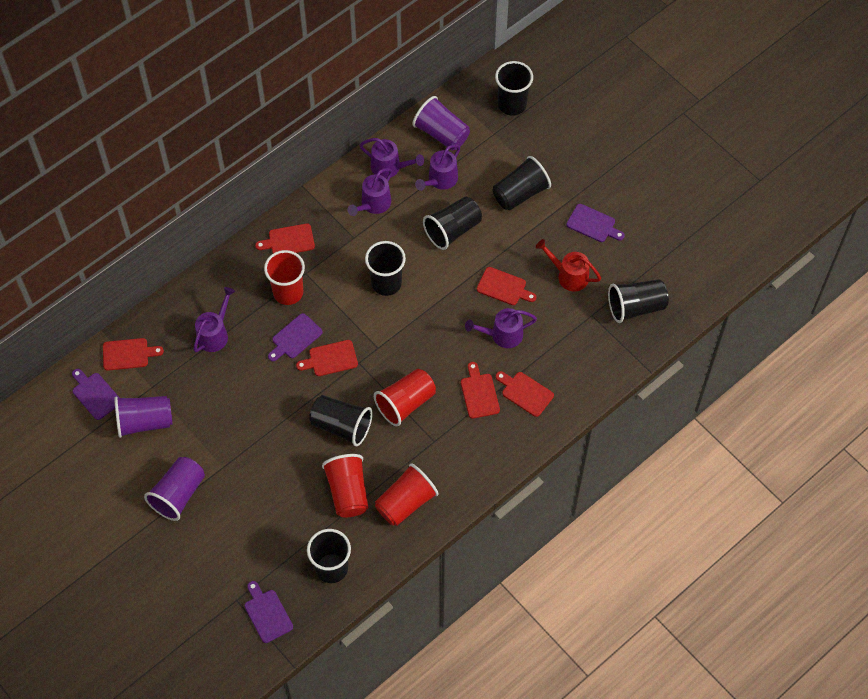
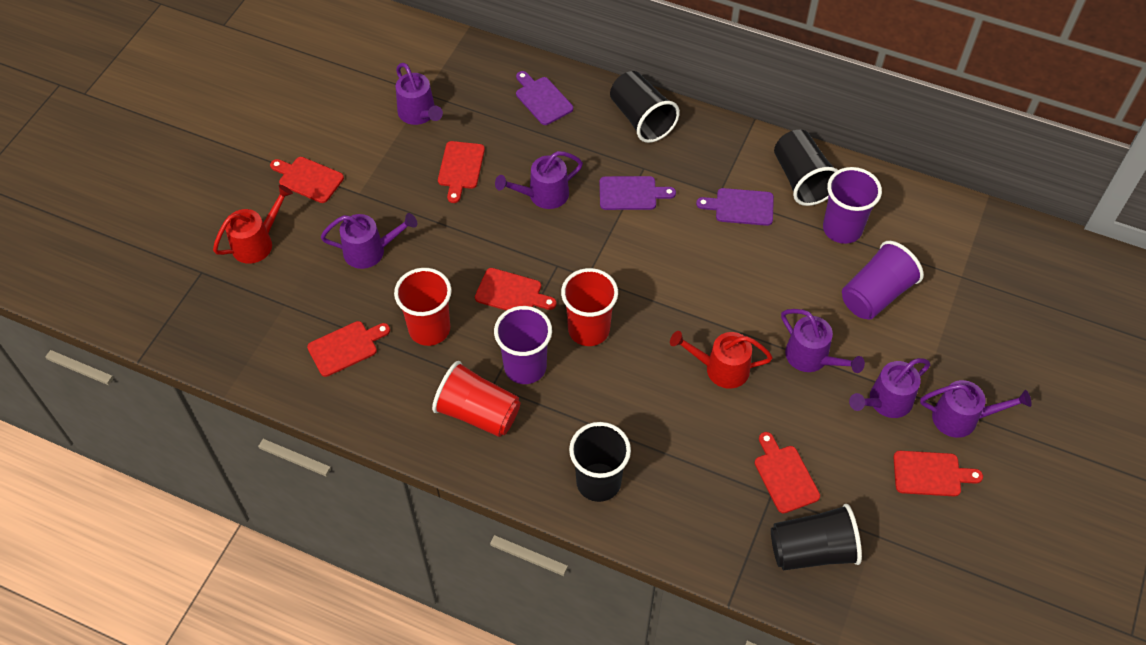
black cup: [307,529,351,583] [309,395,373,446] [365,241,406,296] [423,197,482,250] [492,156,551,210] [495,61,533,116] [608,279,669,323] = 7 -> [569,422,631,502] [610,71,680,143] [771,504,862,570] [774,130,838,206] = 4
purple cutting board: [72,369,120,420] [245,581,293,643] [268,313,323,361] [566,204,625,242] = 4 -> [516,71,573,125] [600,176,676,210] [696,188,774,226] = 3
purple watering can: [193,287,235,352] [347,168,392,216] [359,138,424,178] [415,144,460,191] [465,308,537,348] = 5 -> [321,213,417,269] [396,63,443,125] [495,151,583,209] [781,309,865,373] [849,358,930,418] [920,380,1032,438] = 6
red cup: [264,250,305,305] [322,454,368,518] [374,369,436,426] [375,464,439,526] = 4 -> [394,268,452,346] [432,361,520,437] [561,268,618,346] = 3
red watering can: [536,239,601,292] = 1 -> [213,185,293,264] [670,331,773,389] = 2

